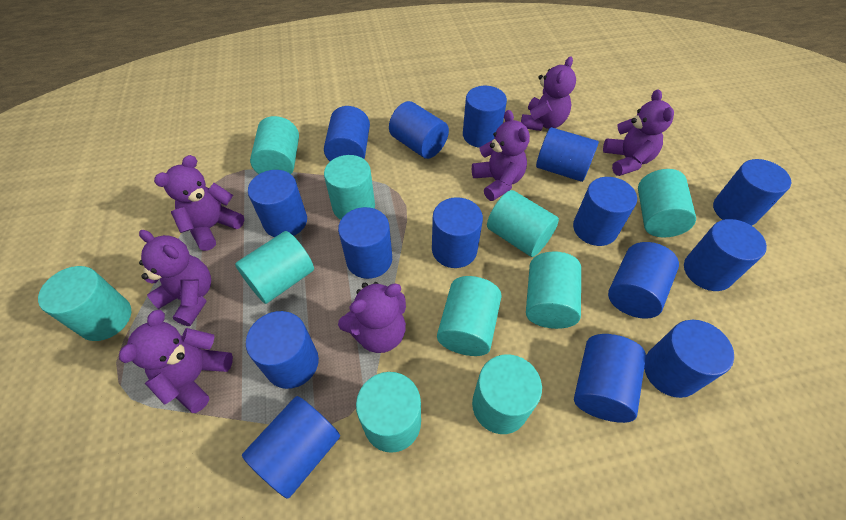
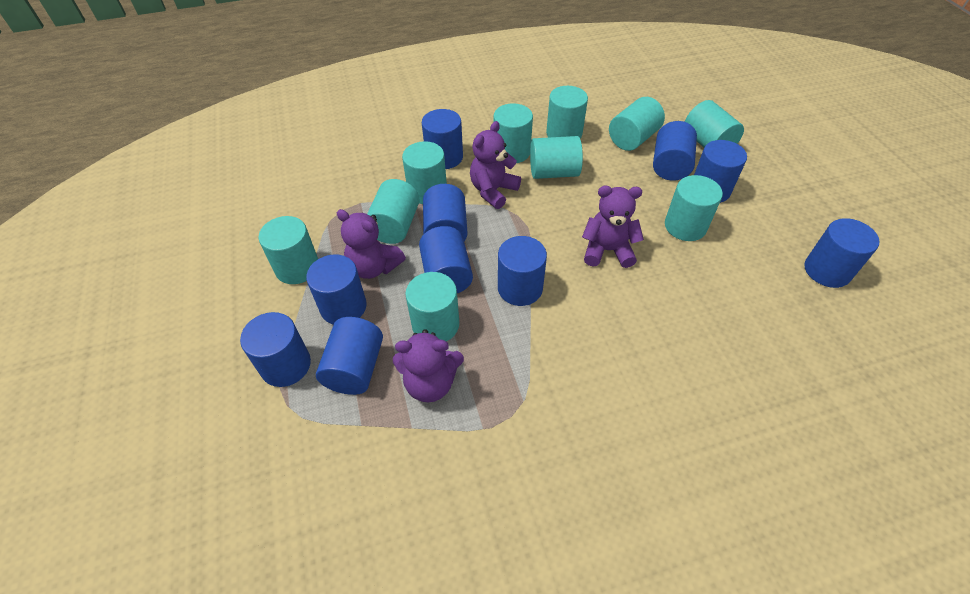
blue cylinder: [242,396,340,499] [246,311,319,389] [248,170,307,237] [324,106,370,161] [338,207,392,279] [389,101,449,159] [432,197,483,268] [463,86,507,148] [536,127,599,182] [573,177,637,246] [574,334,646,423] [608,242,679,319] [644,320,734,398] [684,219,767,291] [713,159,791,226] = 15 -> [240,312,311,387] [306,254,367,325] [316,317,383,395] [419,226,473,293] [422,109,463,169] [423,184,468,241] [498,236,547,306] [653,121,697,181] [694,140,747,203] [804,218,880,288] = 10
purple teddy bear: [119,310,233,413] [139,230,211,326] [154,155,244,251] [338,282,406,353] [472,110,530,201] [521,56,576,131] [603,90,674,176] = 7 -> [337,209,406,279] [393,329,464,402] [470,121,521,209] [582,185,644,268] = 4

